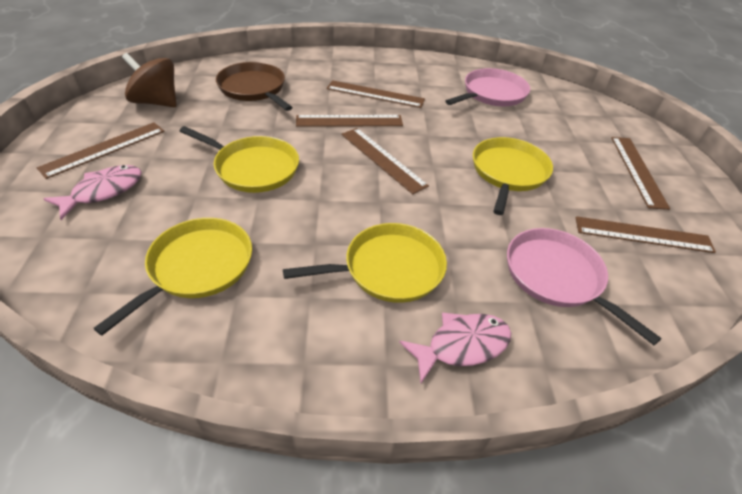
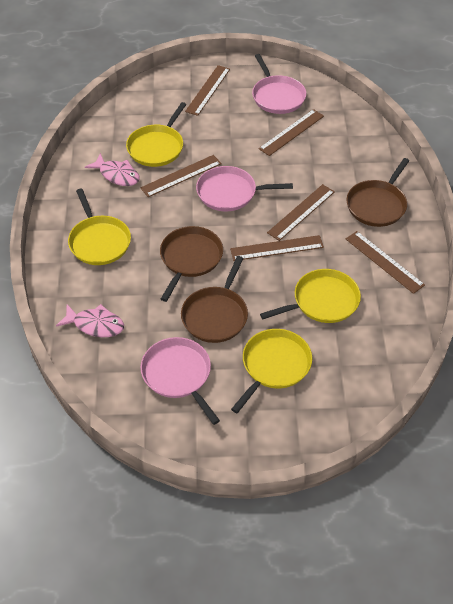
brown pan: [216,62,293,111] = 1 -> [160,226,223,302] [181,256,248,343] [346,158,409,227] = 3
brown spinning top: [122,53,177,107] = 1 -> none = 0
pink pan: [446,68,530,106] [507,228,662,345] = 2 -> [140,337,220,425] [196,166,293,212] [252,54,306,114] = 3

